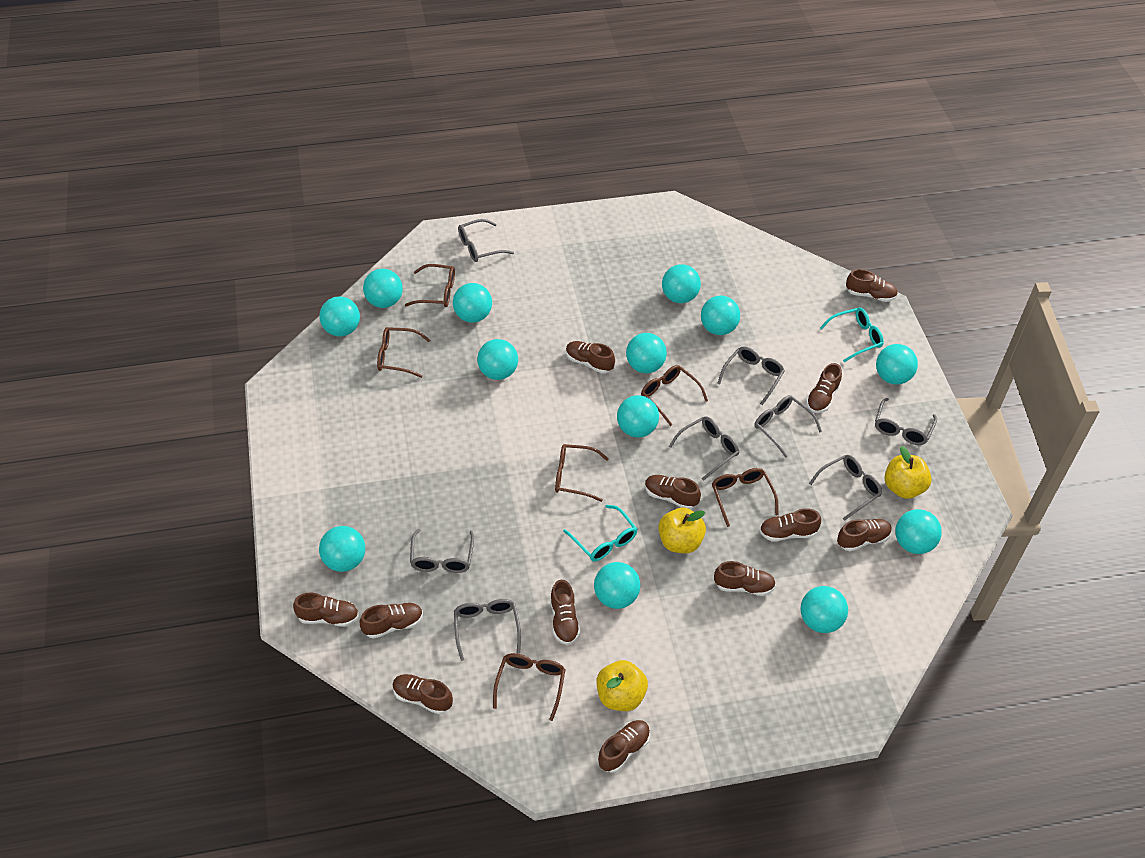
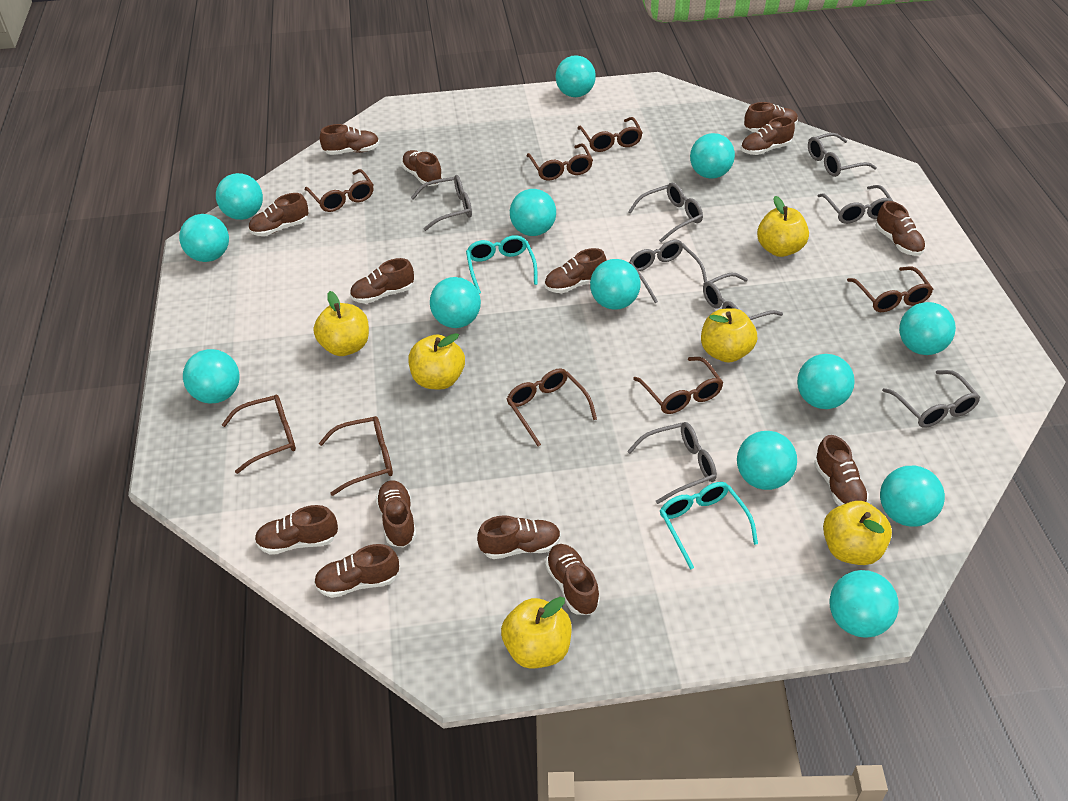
brown glasses: [377,327,430,378] [405,264,455,307] [493,653,566,721] [555,444,609,502] [641,365,708,426] [712,468,779,527] = 6 -> [222,395,296,474] [305,169,373,212] [319,416,393,496] [507,368,597,446] [527,143,593,181] [577,117,643,152] [633,357,724,414] [847,267,933,312] = 8
brown shoe: [293,593,359,627] [360,603,423,639] [392,674,453,714] [550,580,580,645] [566,341,615,374] [598,720,650,773] [645,475,701,509] [714,561,776,596] [759,508,821,542] [806,363,842,413] [837,519,892,551] [846,269,898,302] = 12 -> [248,193,308,236] [255,505,338,555] [314,544,399,598] [320,124,379,155] [350,258,414,304] [376,480,416,547] [401,150,443,186] [477,515,561,559] [545,248,607,293] [545,544,600,615] [741,116,795,155] [744,102,798,132] [814,435,869,506] [876,201,926,256] = 14
yellow apple: [596,660,648,711] [658,507,706,553] [885,446,932,499] = 3 -> [313,291,369,356] [408,333,465,390] [501,597,572,669] [701,308,757,363] [757,196,809,257] [823,501,892,565] = 6

